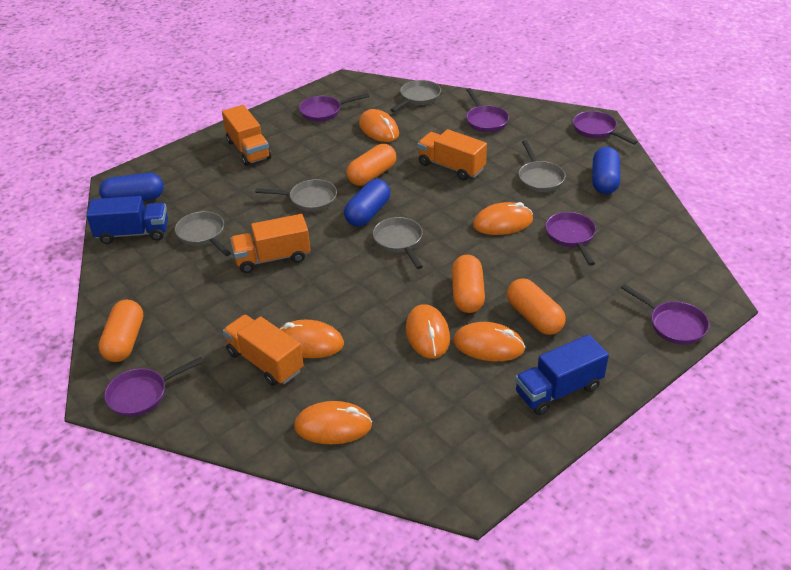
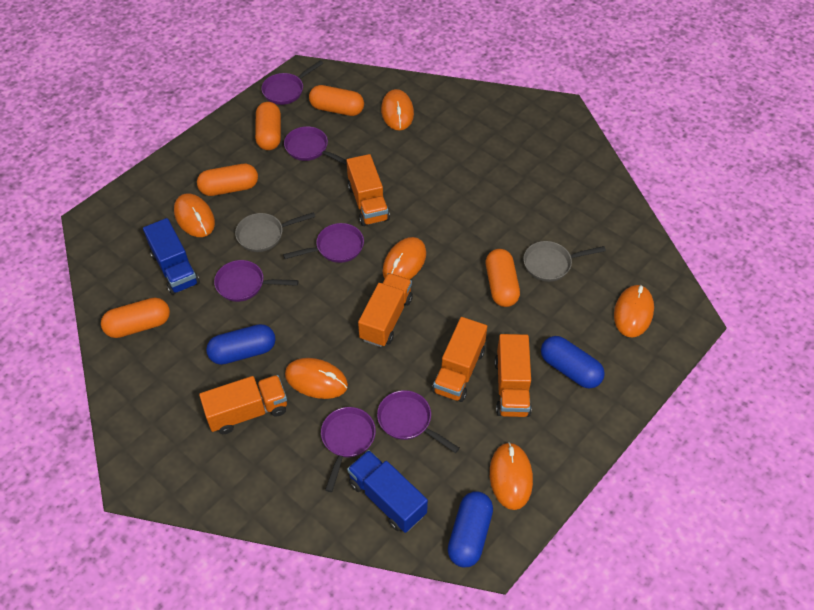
grey pan: [175,211,231,256] [255,179,337,212] [373,217,423,269] [390,80,441,112] [518,140,565,192] = 5 -> [235,212,315,252] [523,241,606,282] = 2
orange capsule: [98,300,143,362] [346,144,396,186] [452,255,485,313] [507,278,566,335] = 4 -> [101,298,170,338] [197,164,258,196] [255,102,281,150] [309,85,364,116] [486,249,520,307] = 5
orange truck: [222,105,271,166] [223,315,304,386] [230,214,310,273] [417,129,487,180] = 4 -> [199,375,287,434] [346,154,390,226] [358,273,413,347] [432,317,487,402] [494,334,532,417] = 5

